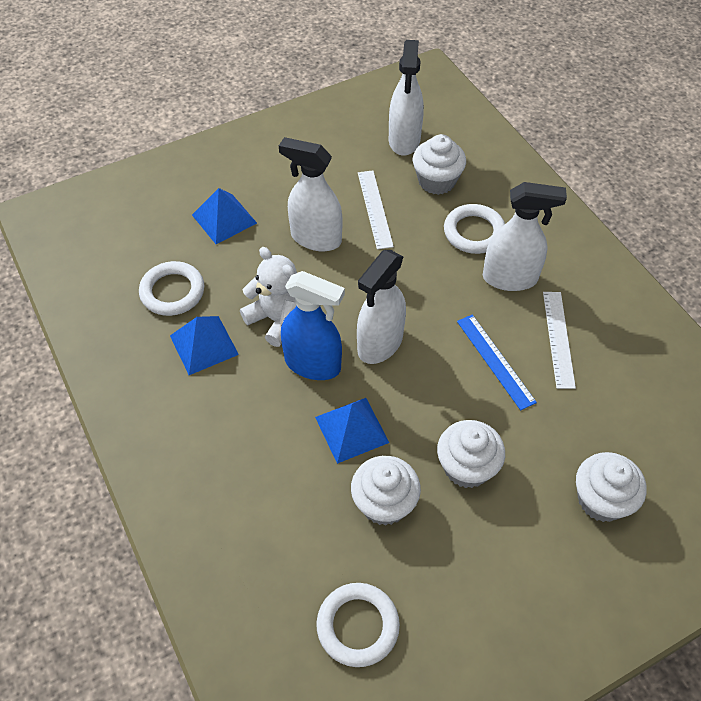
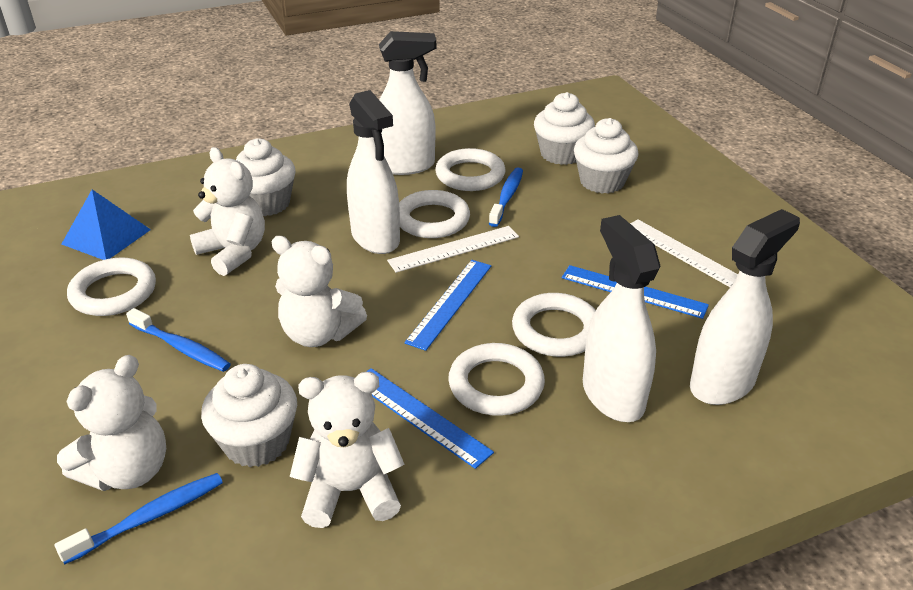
blue pyramid: [170,316,239,375] [192,188,257,244] [315,398,389,464] = 3 -> [62,190,151,260] = 1
blue ruler: [457,314,537,410] = 1 -> [366,368,494,469] [404,260,491,351] [562,265,709,319] = 3
blue spray bottle: [281,271,345,380] = 1 -> none = 0
blue toothbrush: none = 0 -> [55,473,223,564] [126,308,231,372] [489,168,523,227] = 3
white ring: [139,261,204,316] [316,583,400,667] [444,204,505,254] = 3 -> [67,258,156,316] [399,190,470,238] [435,148,505,191] [448,343,545,416] [512,293,596,357] = 5
white teddy bear: [240,247,297,347] = 1 -> [57,355,166,491] [190,147,265,276] [271,236,367,347] [290,372,404,528] = 4

